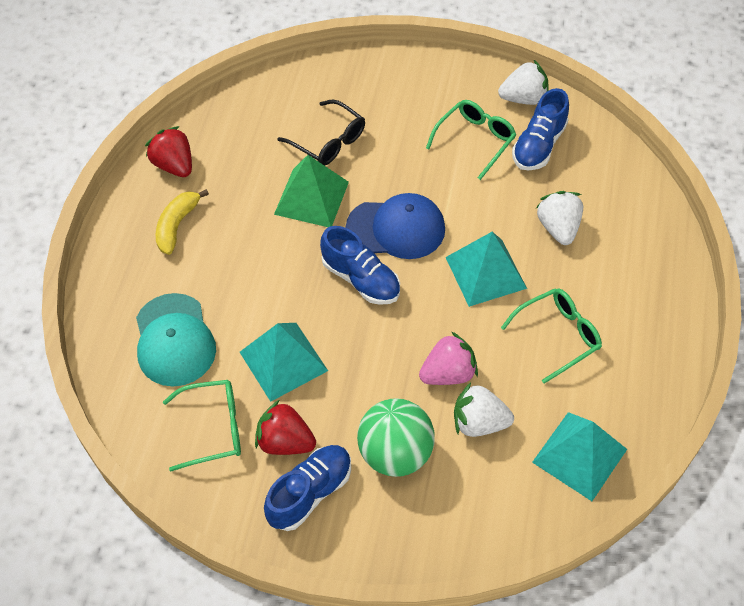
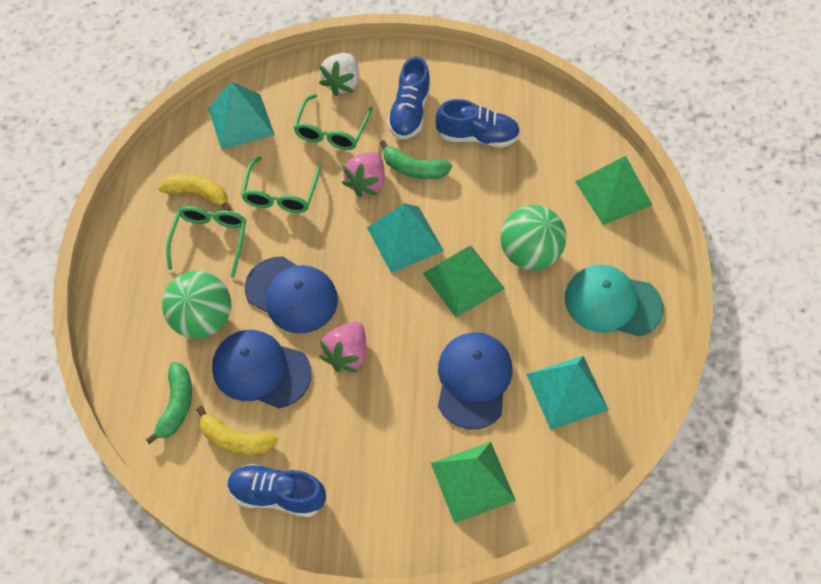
black glasses: [278,99,365,166] = 1 -> none = 0
blue cap: [346,193,445,259] = 1 -> [212,330,312,408] [245,257,338,333] [438,333,512,429] = 3
green ball: [357,398,434,477] = 1 -> [162,271,231,339] [500,205,566,270] = 2
green banana: none = 0 -> [146,362,192,444] [380,140,452,179] = 2
green pyramid: [274,155,349,227] = 1 -> [423,246,505,317] [431,442,516,523] [575,156,652,225] = 3
pink strawberry: [419,331,478,385] = 1 -> [319,322,366,372] [342,152,385,197] = 2
red strawberry: [145,126,192,177] [255,400,316,455] = 2 -> none = 0
white strawberry: [454,382,514,437] [498,60,549,105] [536,191,583,245] = 3 -> [319,53,359,96] = 1
yellow banana: [156,189,209,255] = 1 -> [158,174,231,211] [197,406,278,455] = 2

